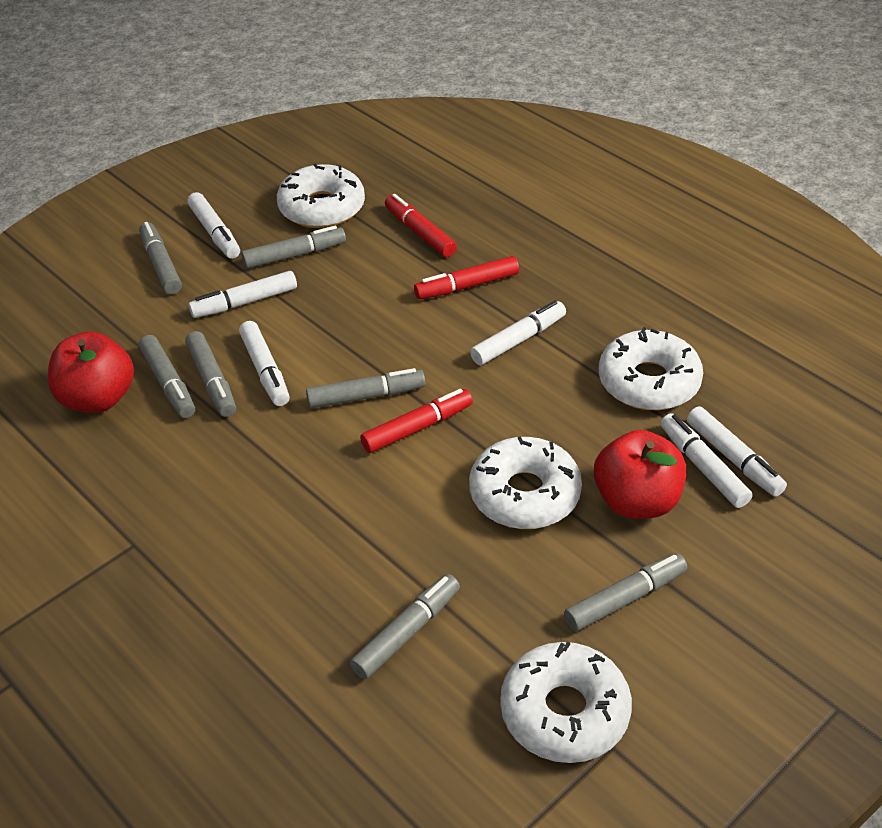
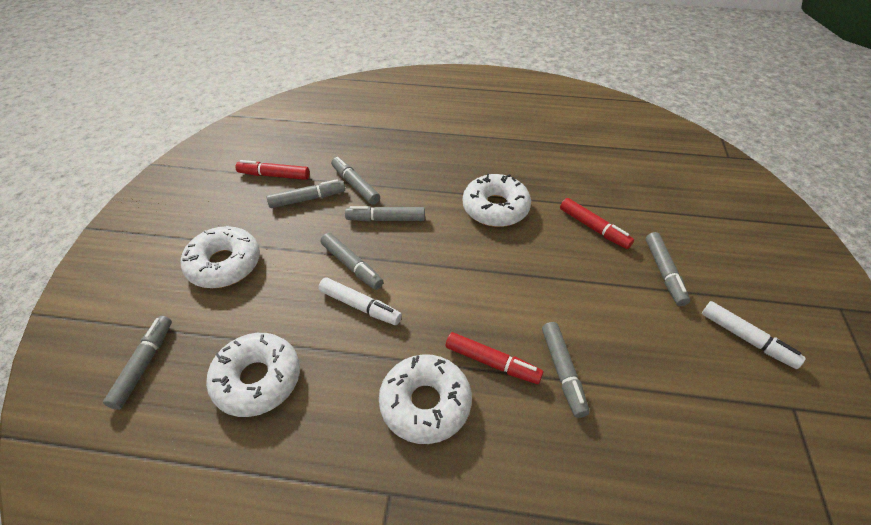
red apple: [48,332,134,413] [594,430,686,519] = 2 -> none = 0
white marker: [187,192,240,259] [188,271,297,318] [239,321,290,406] [470,301,566,365] [660,413,752,508] [687,406,787,497] = 6 -> [318,277,402,325] [702,301,806,369] = 2

